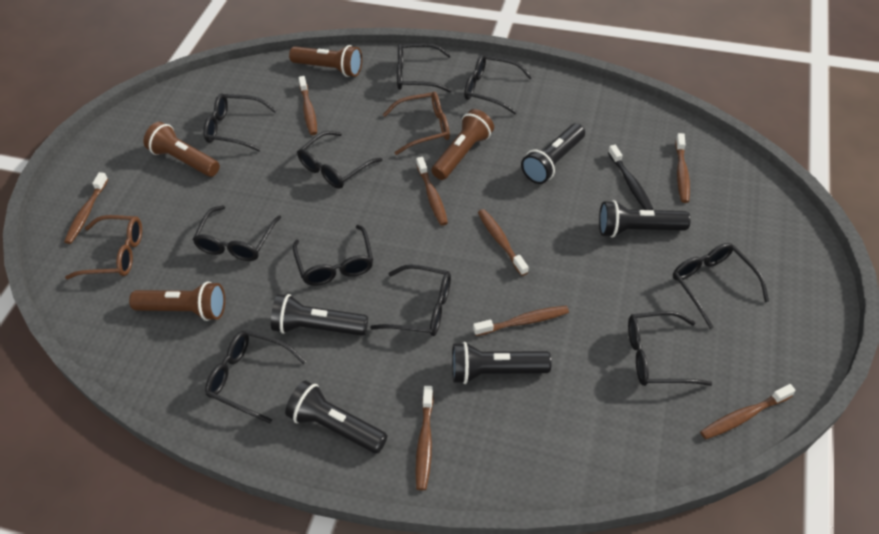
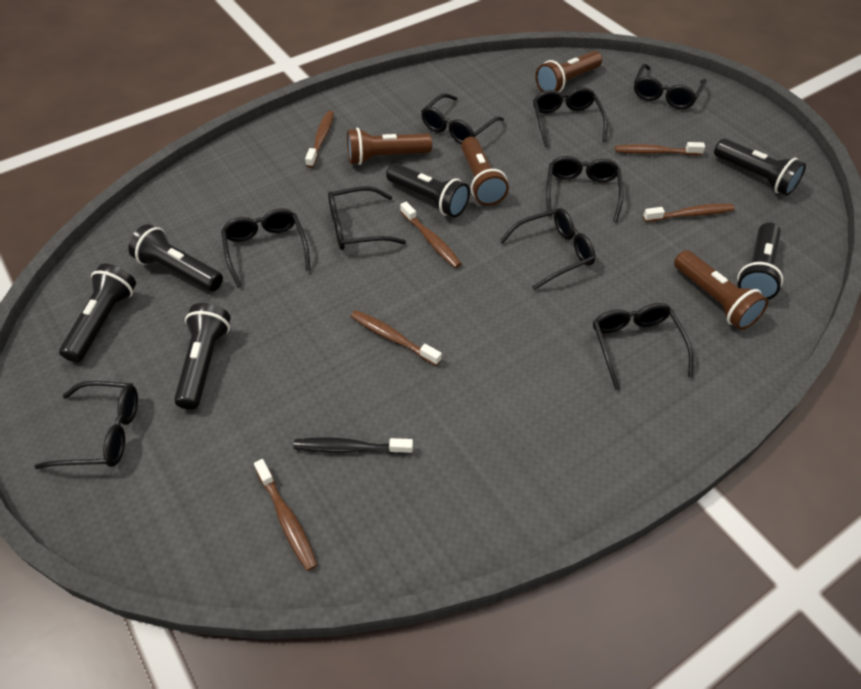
black flashlight: [271,294,368,336] [285,380,387,454] [452,342,551,384] [521,123,585,184] [599,200,691,238] = 5 -> [59,263,136,363] [128,224,223,291] [174,303,231,410] [386,163,470,217] [714,139,806,196] [738,222,783,300] = 6
black glasses: [192,205,281,261] [203,94,277,152] [205,330,306,423] [293,225,373,286] [297,131,382,189] [370,264,451,336] [397,43,452,92] [464,54,532,114] [628,311,712,386] [673,243,769,329] = 10 -> [35,381,138,469] [221,208,311,288] [328,186,406,250] [421,93,504,144] [499,208,595,290] [533,87,608,147] [546,156,624,222] [593,303,694,390] [634,64,706,109] = 9
brown glasses: [65,215,142,279] [383,92,450,155] = 2 -> none = 0
brown toothbrush: [64,172,108,244] [298,76,317,135] [415,386,434,490] [416,157,448,226] [473,306,569,336] [478,209,528,276] [675,133,690,203] [700,384,796,439] = 8 -> [254,459,317,571] [305,111,334,168] [351,310,442,366] [400,202,462,268] [615,142,705,156] [643,204,735,222] = 6

